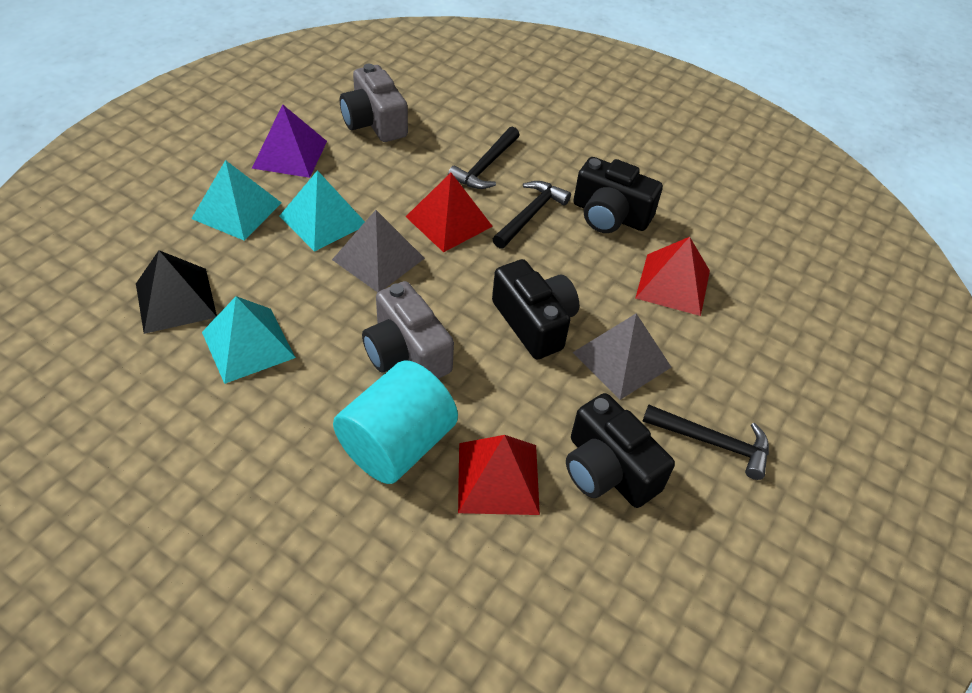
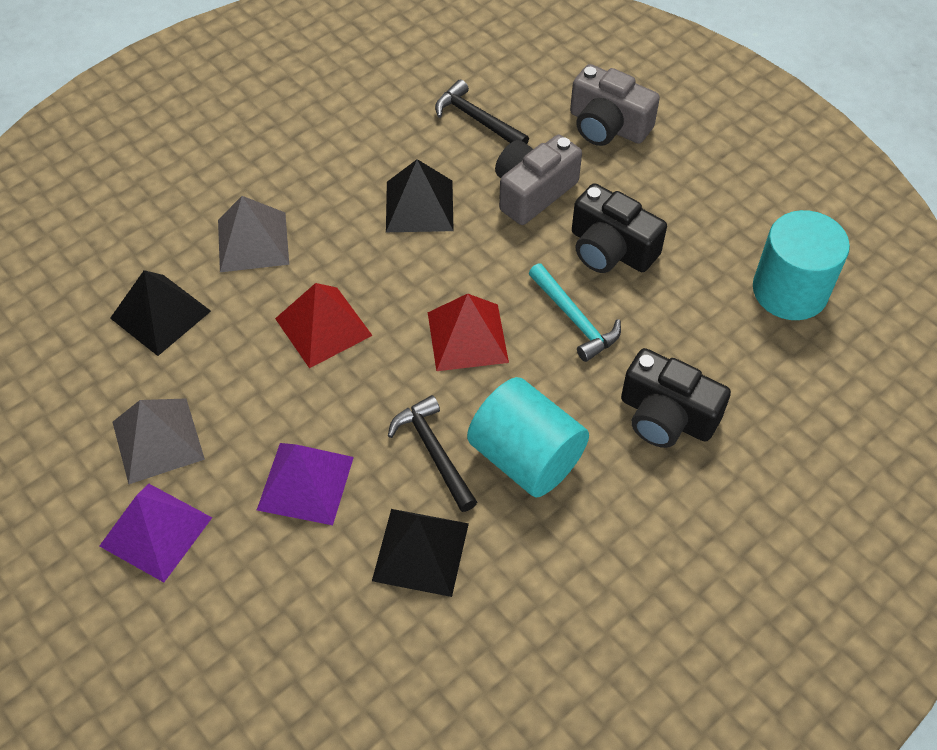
black camera: [492,259,579,359] [566,393,675,508] [573,157,663,233] = 3 -> [572,183,667,273] [621,348,731,448] = 2
black hammer: [448,127,519,189] [493,181,571,249] [642,404,769,480] = 3 -> [388,395,477,512] [435,79,529,144] = 2
black pyramid: [136,250,217,334] = 1 -> [110,270,211,356] [372,509,469,597] [386,159,454,232] = 3
purple pyramid: [252,104,327,178] = 1 -> [100,484,212,582] [257,443,354,525] = 2
red pyramid: [406,173,493,252] [458,435,540,515] [635,237,710,316] = 3 -> [275,283,373,368] [428,294,509,371] = 2
turquoise cylinder: [333,360,458,484] = 1 -> [467,377,589,497] [753,210,850,320] = 2
turquoise hammer: none = 0 -> [529,263,621,362] = 1
turquoise pyramid: [191,160,281,241] [202,296,296,384] [280,170,365,252] = 3 -> none = 0

